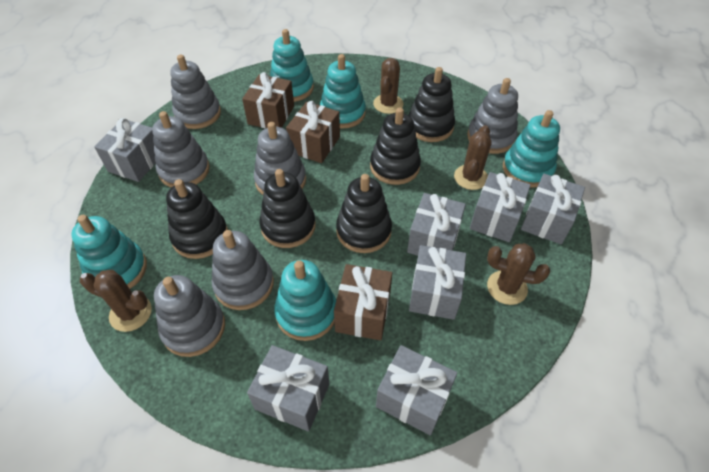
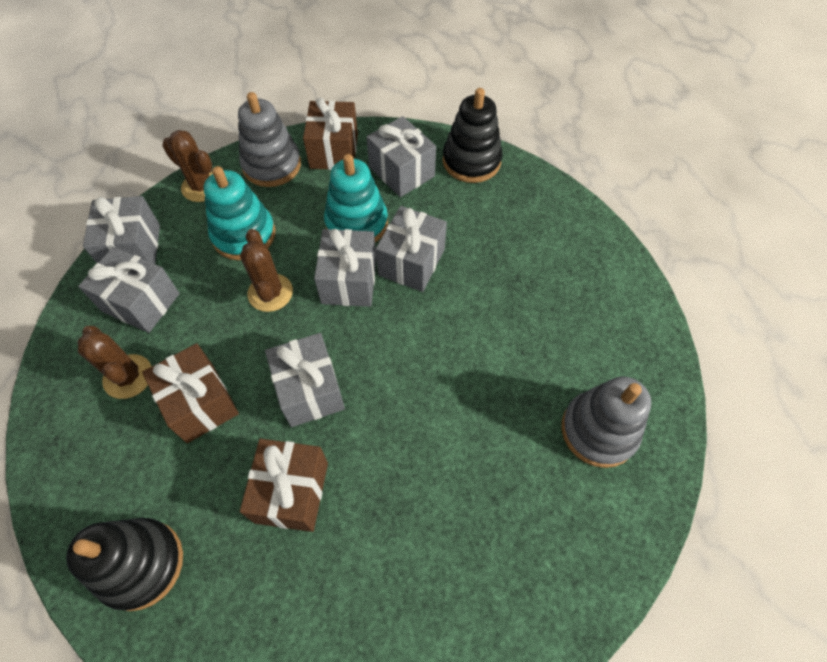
black stacking toy: [166,179,228,259] [259,169,316,248] [336,174,392,253] [370,108,421,185] [408,67,455,142] = 5 -> [66,518,183,611] [443,88,503,183] = 2
brown cactus: [80,270,152,332] [373,58,403,114] [454,125,492,190] [487,243,550,305] = 4 -> [78,326,152,399] [162,130,213,202] [240,229,293,312] = 3
grey gift: [94,118,156,182] [247,345,330,432] [376,345,458,435] [407,193,466,256] [409,245,466,320] [470,172,531,242] [521,174,585,244] = 7 -> [78,247,180,333] [83,196,160,264] [265,333,345,427] [314,229,377,307] [366,116,436,197] [376,206,447,292] = 6
grey stacking toy: [152,111,210,188] [154,275,225,357] [170,55,221,129] [212,230,274,310] [254,122,306,195] [467,78,518,154] = 6 -> [238,92,301,187] [561,376,651,468] = 2
turquoise stacking toy: [71,215,147,289] [270,29,314,102] [274,260,336,341] [320,54,366,129] [503,110,560,188] = 5 -> [204,166,275,260] [324,154,388,242] = 2

